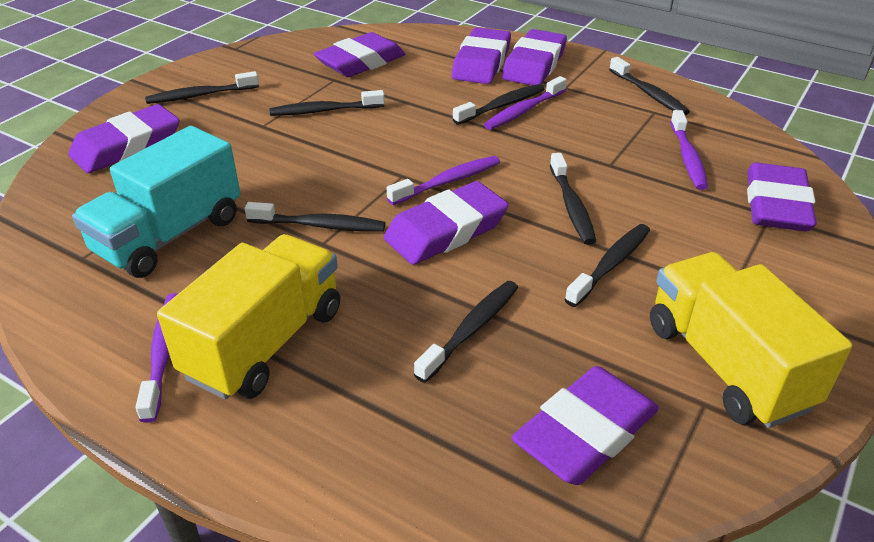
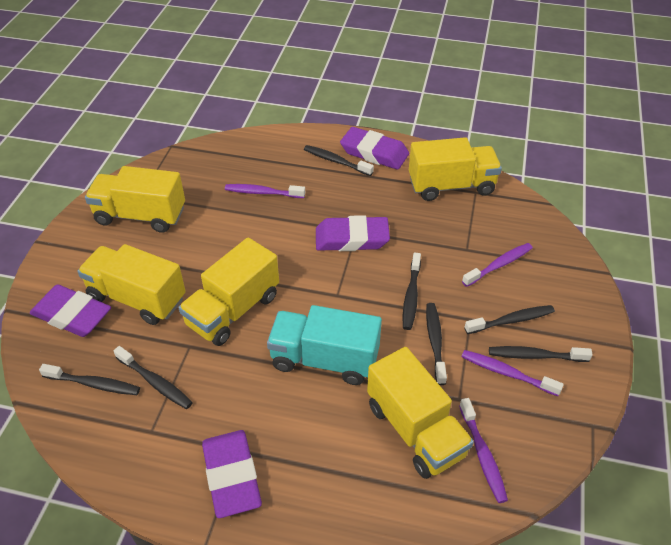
black toothbrush: [145,71,259,104] [245,202,385,232] [269,90,385,116] [414,281,518,383] [453,84,544,125] [550,153,596,245] [565,224,650,307] [609,57,690,115] = 8 -> [39,364,140,395] [114,346,193,409] [304,145,374,176] [403,252,421,330] [426,303,447,385] [464,305,555,334] [489,346,593,362] = 7
purple eraser: [68,104,180,173] [314,32,405,77] [384,181,509,265] [452,27,511,84] [502,29,567,85] [512,366,659,485] [747,163,817,231] = 7 -> [30,285,111,337] [202,430,262,518] [316,215,390,251] [340,127,409,170] = 4
yellow truck: [157,234,340,400] [650,252,852,428] = 2 -> [77,244,186,325] [85,166,185,233] [178,238,279,346] [367,347,474,479] [409,137,502,201] = 5

